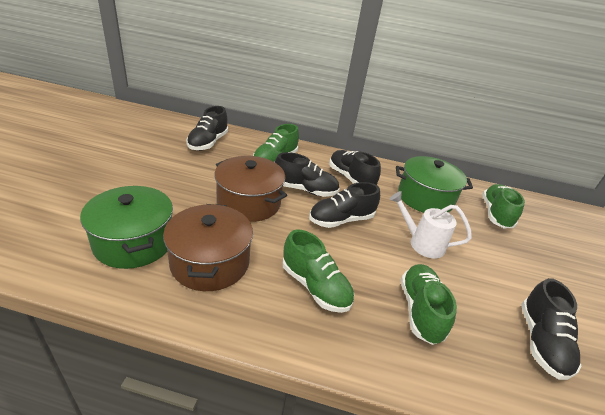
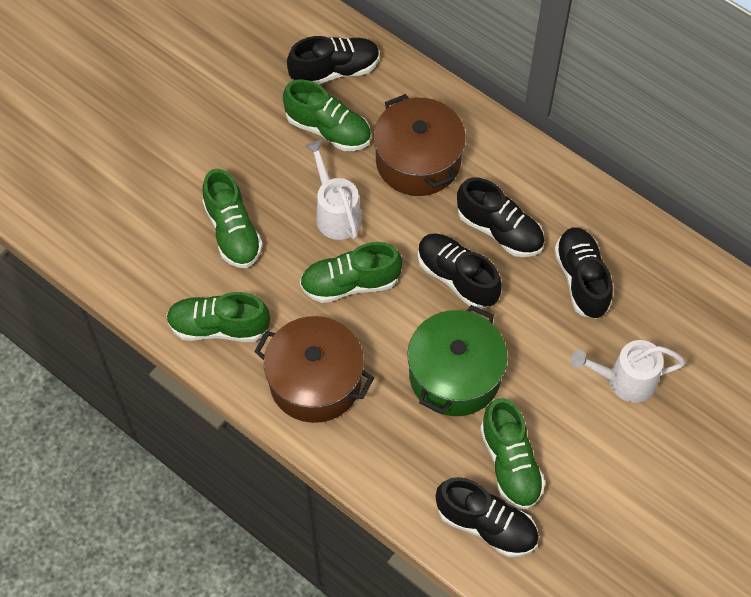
green pot: [80,186,173,269] [396,156,473,213] = 2 -> [407,305,507,416] = 1
green shoe: [253,124,299,162] [283,230,354,313] [401,264,457,345] [482,184,525,229] = 4 -> [166,292,270,342] [202,169,263,268] [283,79,371,151] [300,242,402,303] [480,398,545,510] = 5
white watering can: [390,191,472,258] = 1 -> [305,140,362,240] [571,340,685,403] = 2

